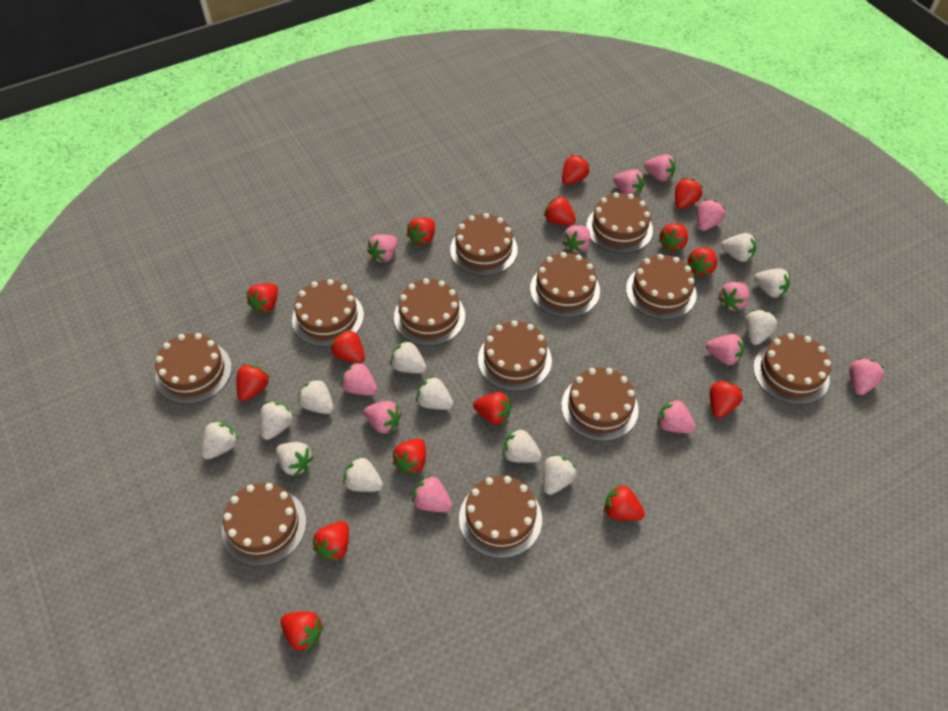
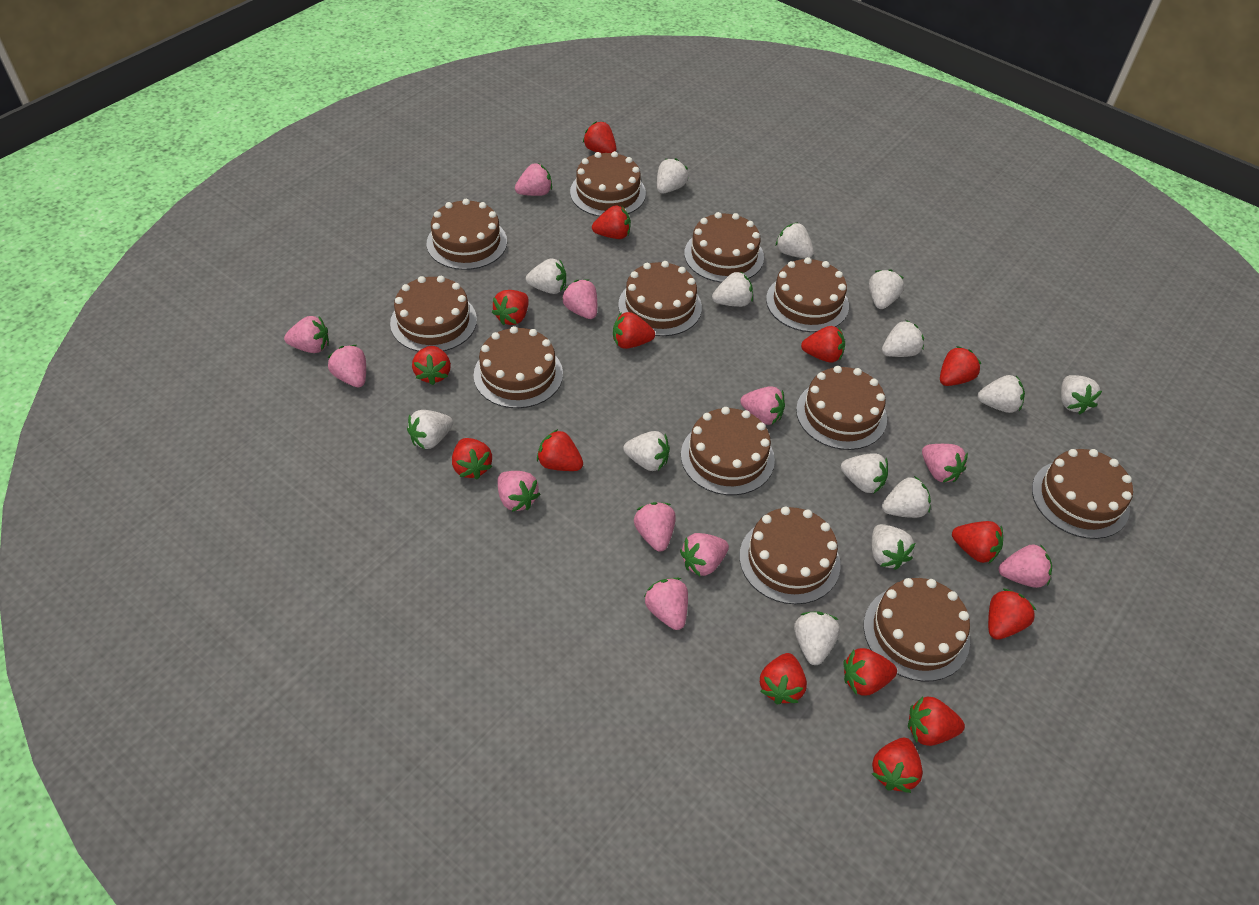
pink strawberry: [341,361,377,395] [364,401,401,434] [367,234,398,262] [412,475,452,512] [562,225,591,253] [613,169,645,196] [644,154,676,182] [657,399,696,433] [697,199,726,231] [706,334,744,365] [717,282,749,311] [849,358,884,395] = 12 -> [284,316,329,353] [328,345,366,388] [497,471,540,512] [515,163,552,196] [562,279,597,319] [634,502,676,551] [644,578,688,630] [680,533,729,576] [740,386,785,425] [922,444,968,483] [999,544,1052,588] = 11
white strawberry: [201,421,239,459] [260,401,294,440] [276,442,314,477] [298,378,334,414] [343,456,383,492] [390,340,426,373] [416,376,453,410] [502,428,542,463] [543,454,576,495] [721,233,756,262] [746,310,777,345] [754,268,790,298] = 12 -> [407,410,453,449] [526,258,566,294] [623,431,670,471] [657,158,689,194] [712,271,753,307] [776,222,814,258] [794,612,840,665] [841,453,888,493] [869,269,904,309] [872,524,915,570] [882,320,924,357] [882,476,931,518] [977,375,1025,413] [1061,375,1102,415] = 14

